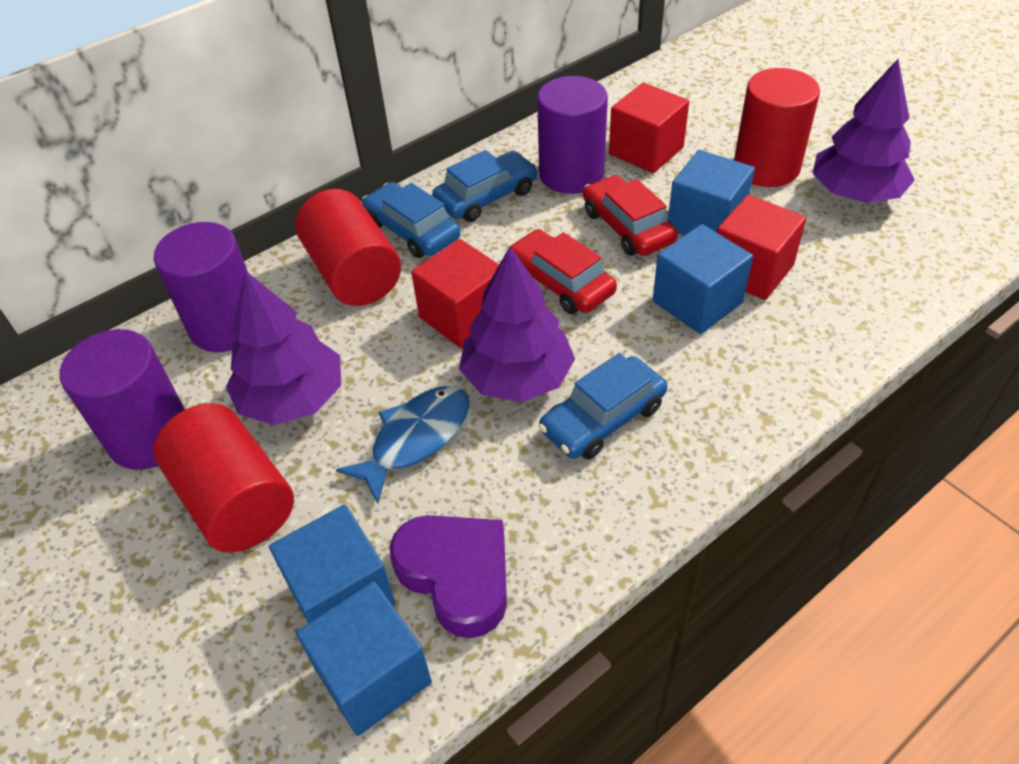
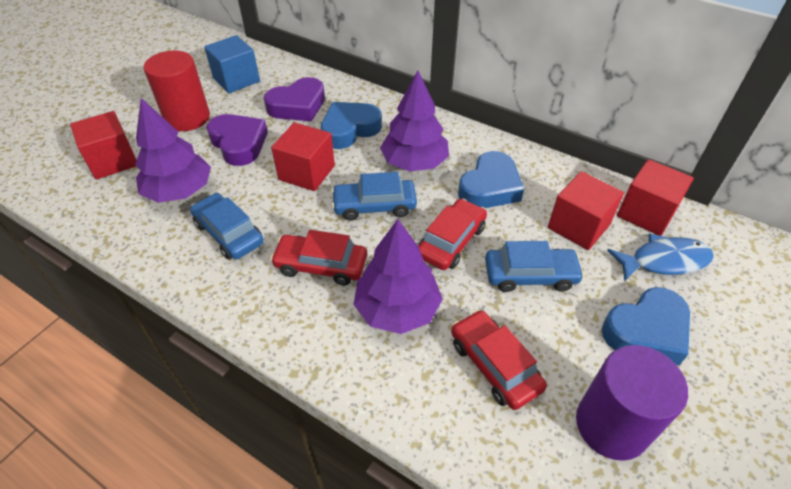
blue cube: [269,505,396,623] [296,581,432,736] [653,224,753,334] [668,150,755,235] = 4 -> [204,35,260,93] = 1
blue heart: none = 0 -> [321,102,382,149] [458,151,524,208] [601,287,690,365] = 3
purple cylinder: [60,329,185,470] [154,222,248,352] [537,76,608,194] = 3 -> [576,345,688,461] = 1
purple heart: [390,515,507,638] = 1 -> [206,114,268,166] [264,77,325,121] = 2
red car: [507,229,617,314] [583,175,678,256] = 2 -> [270,230,367,285] [418,199,487,270] [451,310,547,410] = 3
red cube: [411,239,499,349] [609,83,689,173] [717,195,806,300] = 3 -> [70,111,137,180] [271,122,335,191] [548,171,624,250] [617,159,694,236] = 4
red cylinder: [153,403,294,553] [295,189,401,306] [734,68,820,187] = 3 -> [144,50,210,131] = 1

